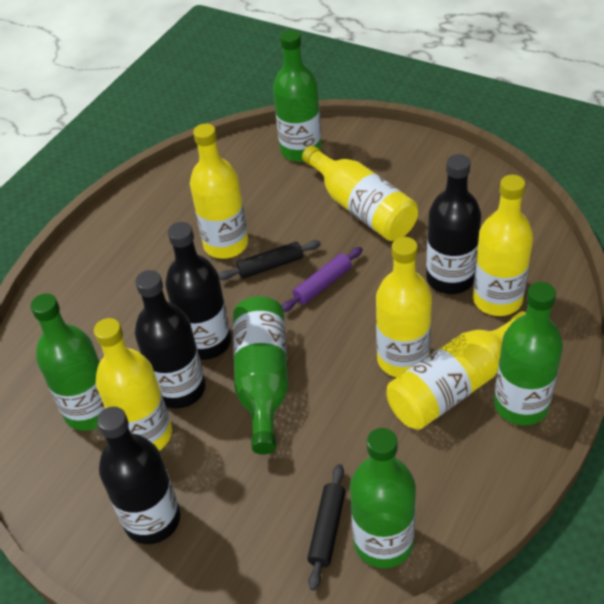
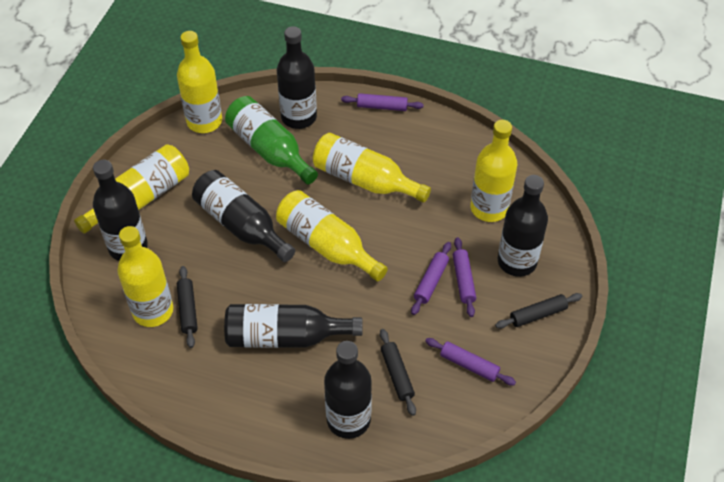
black bottle: [97,407,181,544] [135,270,206,409] [165,222,231,360] [426,154,481,294] = 4 -> [93,160,148,261] [192,170,295,262] [224,304,363,348] [277,26,317,129] [324,341,372,439] [498,175,548,277] = 6
black rolling pin: [219,240,321,280] [307,464,345,591] = 2 -> [177,266,198,348] [380,329,416,416] [495,293,582,329] = 3
green bottle: [31,294,105,431] [233,296,288,455] [273,30,322,162] [350,428,416,568] [494,282,563,426] = 5 -> [225,96,318,184] = 1
purple rolling pin: [282,247,363,312] = 1 -> [341,93,424,111] [411,242,451,315] [425,338,516,386] [453,237,476,317] = 4

